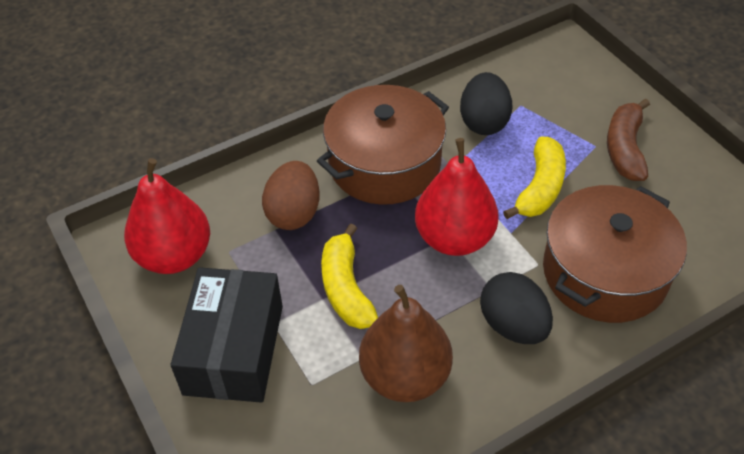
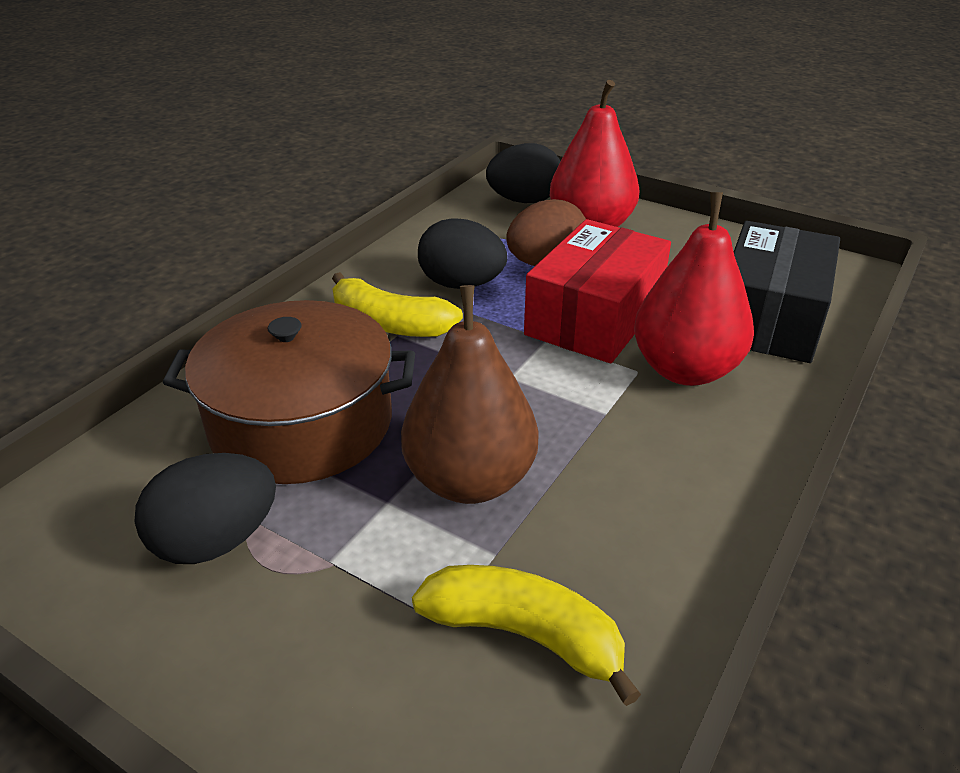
black egg: [460,72,512,135] [480,272,553,344] = 2 -> [134,453,276,564] [418,218,507,289] [486,143,561,203] = 3
brown banana: [607,98,650,181] = 1 -> none = 0
brown pot: [317,85,449,205] [543,185,687,323] = 2 -> [163,300,415,484] = 1
red box: none = 0 -> [524,219,671,363] = 1

